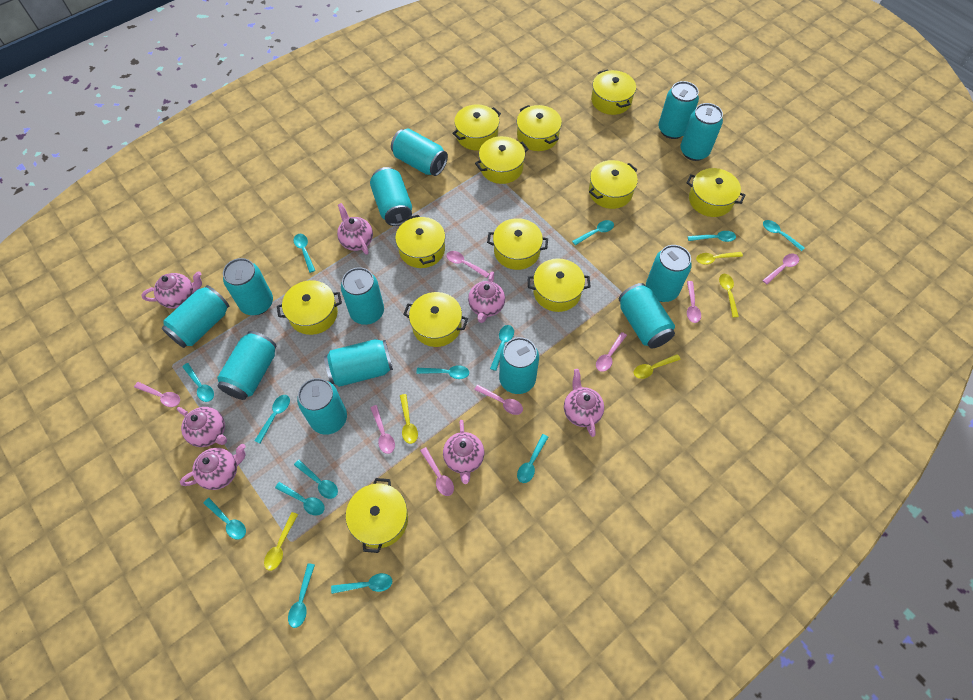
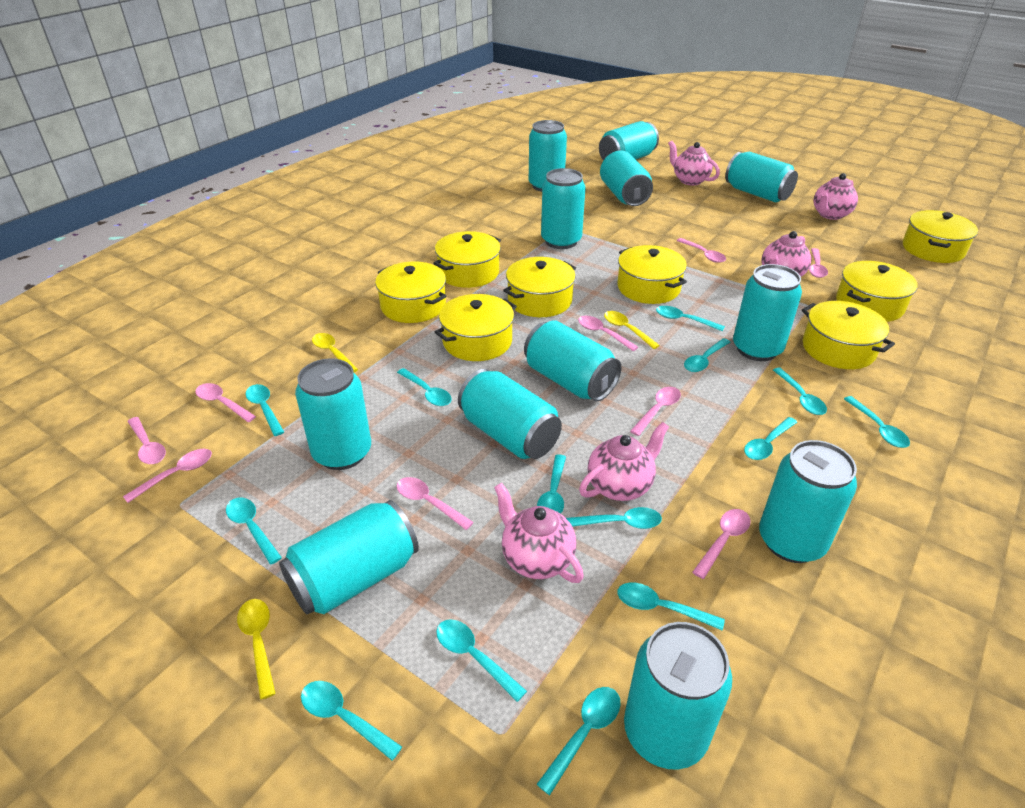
pink spoon: [134,382,180,407] [370,405,395,454] [420,447,454,496] [446,251,490,278] [474,385,523,415] [596,332,627,372] [687,281,701,323] [762,254,799,284] = 8 -> [123,449,212,503] [127,417,166,464] [195,383,256,422] [397,477,474,530] [578,316,638,351] [630,387,681,436] [677,238,726,263] [692,509,751,579] [809,248,828,278] = 9
pink teapot: [141,271,202,308] [177,407,227,447] [180,444,246,490] [337,203,373,255] [443,420,484,484] [468,271,505,323] [564,369,604,437] = 7 -> [494,483,584,583] [579,422,669,501] [668,141,720,186] [762,231,811,277] [814,173,858,220] = 5
turquoise can: [162,285,229,348] [217,331,277,400] [223,258,273,315] [297,378,347,435] [324,339,393,387] [341,267,384,325] [370,167,412,226] [391,128,448,176] [499,337,539,394] [619,283,675,348] [646,245,692,302] [658,81,699,139] [680,103,723,161] = 13 -> [279,500,419,614] [295,358,371,470] [458,369,562,459] [524,321,621,402] [529,120,567,192] [541,168,586,249] [599,121,659,160] [600,150,653,206] [624,622,732,770] [725,152,798,203] [733,264,802,361] [759,440,857,563] = 12
yellow pot: [277,280,342,335] [346,478,408,553] [395,215,445,268] [403,292,468,347] [452,104,501,150] [475,136,529,184] [487,218,548,270] [517,105,562,151] [527,258,591,312] [589,160,638,209] [591,69,636,115] [686,168,745,217] = 12 -> [375,261,446,323] [433,231,501,288] [435,294,517,361] [503,257,576,317] [617,245,687,304] [802,301,895,369] [836,261,918,322] [903,210,978,263] = 8
yellow spoon: [264,512,298,571] [400,394,418,444] [634,354,681,379] [696,252,743,265] [719,274,739,318] = 5 -> [237,599,276,699] [312,333,358,372] [604,311,660,349] = 3

